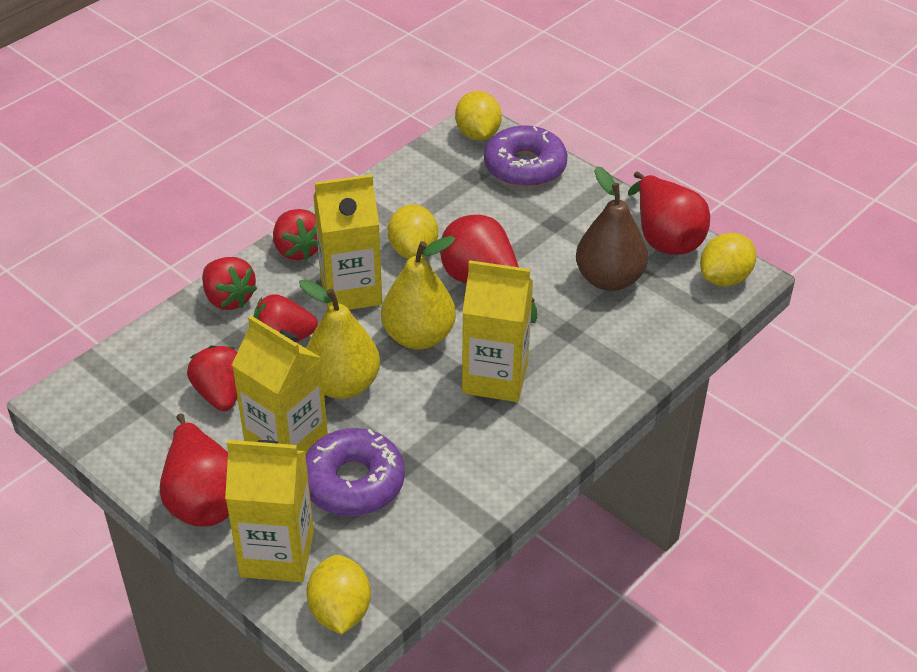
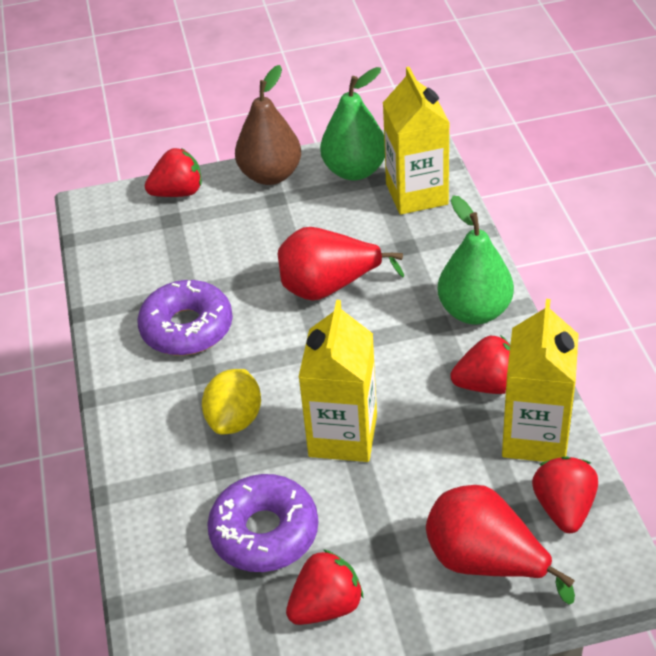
green pear: none = 0 -> [320,67,385,181] [438,196,514,325] = 2
red pear: [160,413,229,527] [440,215,537,323] [628,172,710,255] = 3 -> [278,227,404,301] [426,485,575,605] = 2
yellow carton: [225,440,314,582] [232,316,328,455] [313,174,382,310] [462,260,533,402] = 4 -> [299,300,377,462] [383,67,450,215] [502,299,579,462] = 3
yellow lemon: [306,555,371,634] [388,204,438,259] [455,91,502,141] [700,233,756,287] = 4 -> [202,369,261,435] = 1
yellow pear: [299,279,380,399] [381,236,456,350] = 2 -> none = 0

